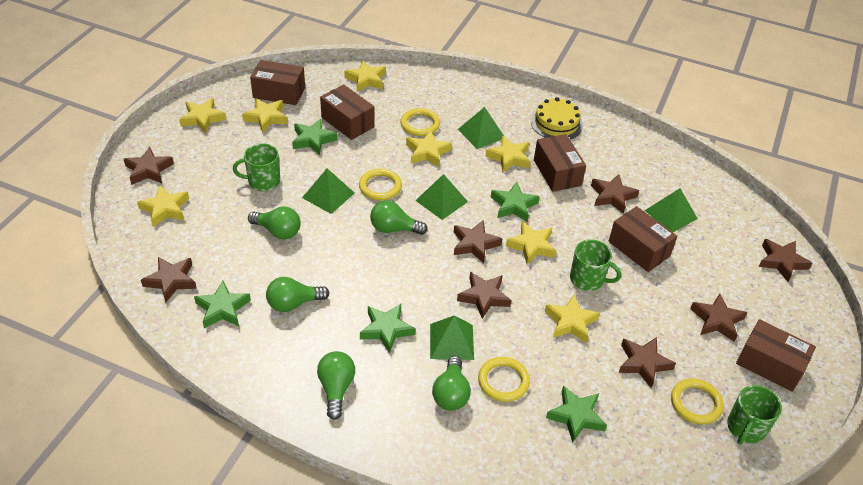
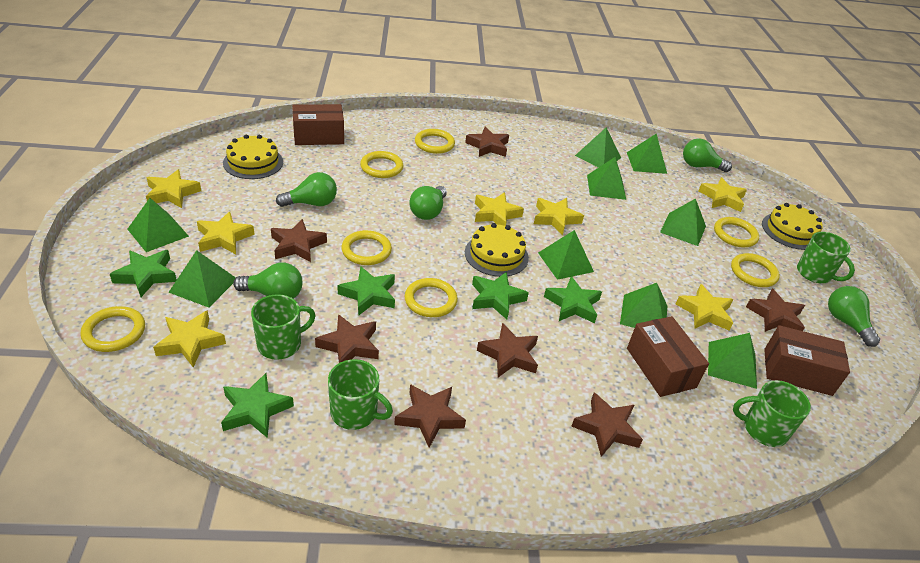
brown box: [250,60,305,105] [320,84,375,140] [534,134,586,192] [609,206,677,272] [736,319,816,392] = 5 -> [292,104,344,145] [627,316,709,397] [764,325,850,396] = 3
brown star: [124,147,174,185] [141,257,197,302] [454,220,502,263] [457,272,511,319] [591,174,639,214] [619,337,676,388] [690,293,747,341] [759,239,812,282] = 8 -> [271,219,327,262] [315,314,379,363] [394,384,466,448] [465,127,509,157] [477,323,538,377] [571,393,643,457] [746,289,805,332] = 7
green mug: [233,143,280,191] [570,240,621,291] [727,385,782,444] = 3 -> [251,294,316,360] [328,359,393,430] [733,380,811,447] [797,232,855,283] = 4
green pyramid: [302,168,355,214] [415,174,468,220] [430,315,474,360] [458,107,505,149] [645,188,698,232] = 5 -> [127,198,189,252] [169,250,236,308] [538,230,594,280] [575,127,621,168] [587,157,626,200] [620,283,667,328] [627,134,667,174] [660,198,706,246] [708,333,757,389] = 9
yellow cake: [531,97,583,139] = 1 -> [223,135,283,179] [465,223,529,277] [762,203,823,250] = 3
yellow ring: [359,169,402,200] [400,108,440,136] [478,357,530,402] [671,378,724,424] = 4 -> [80,306,145,352] [341,230,392,265] [360,151,403,178] [405,278,458,317] [415,129,455,154] [714,217,759,247] [731,253,780,287] = 7
yellow star: [137,185,189,227] [179,98,226,134] [242,98,288,133] [344,60,386,92] [406,131,452,167] [485,136,531,172] [506,221,557,264] [544,294,600,343] = 8 -> [146,169,201,208] [153,310,226,368] [197,212,255,254] [475,192,524,226] [534,198,584,235] [676,284,734,331] [698,177,747,212] = 7

